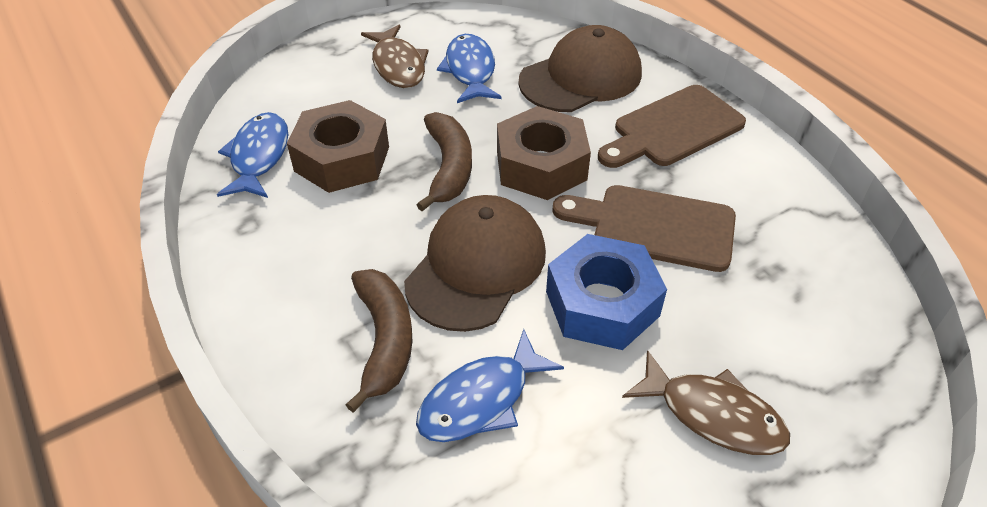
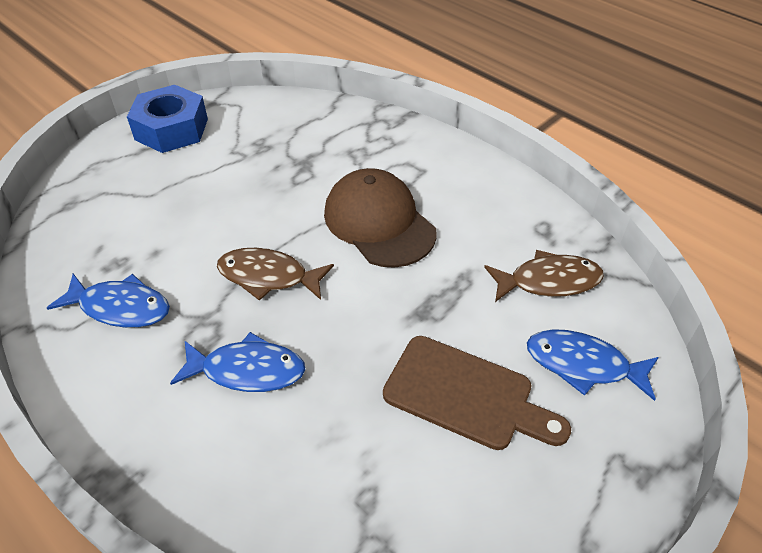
brown banana: [346,269,412,413] [416,112,472,211] = 2 -> none = 0
brown cap: [404,195,546,332] [518,25,642,112] = 2 -> [324,168,437,268] = 1
brown cutting board: [553,185,736,272] [598,85,746,168] = 2 -> [383,336,571,450] = 1
brown nut: [287,100,389,193] [497,106,591,200] = 2 -> none = 0

